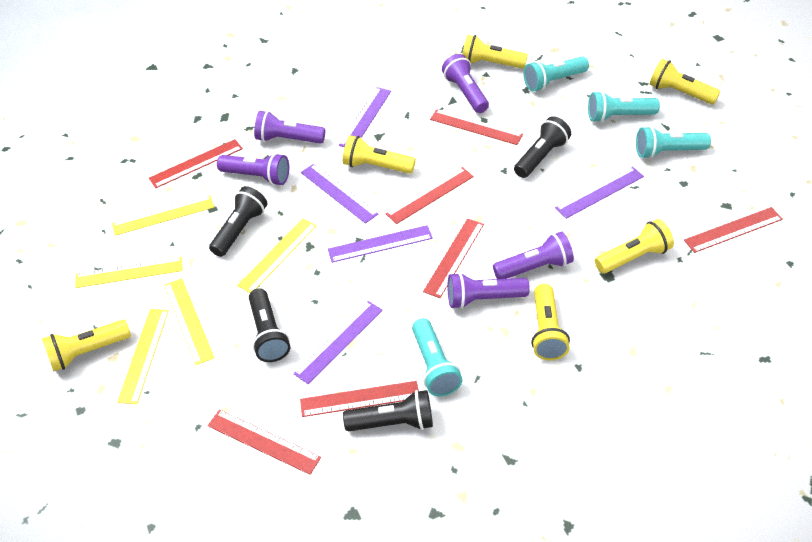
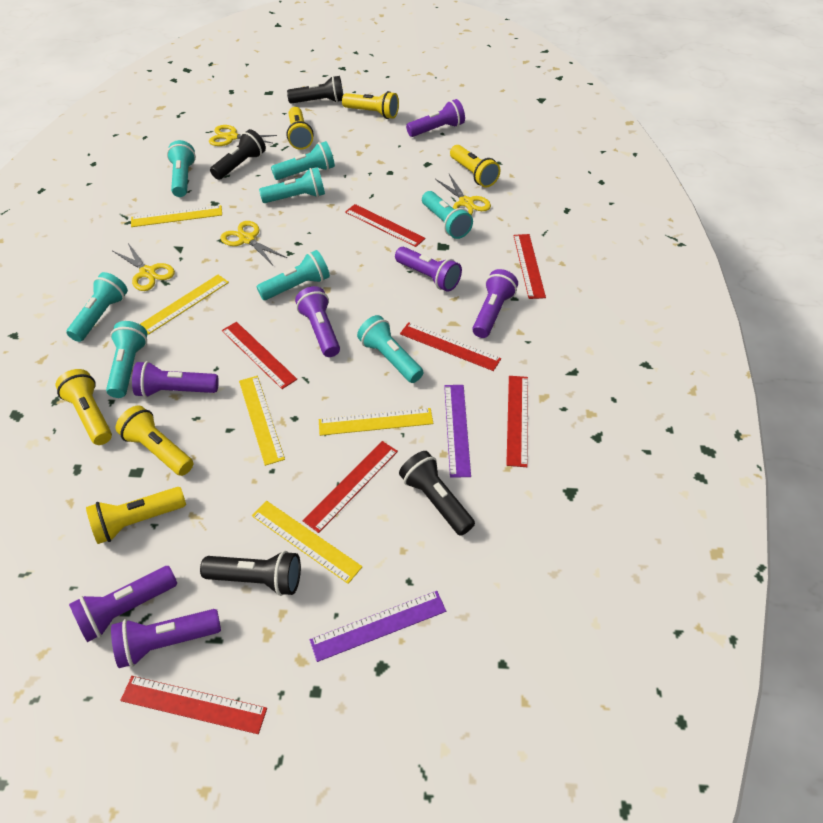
purple flashlight: [217,153,289,186] [254,111,325,144] [442,54,489,113] [447,272,530,309] [493,231,574,279] = 5 -> [69,566,177,642] [111,609,221,668] [132,361,219,398] [295,286,340,357] [395,247,462,292] [406,99,465,137] [472,269,518,338] = 7
purple ruler: [293,301,383,384] [301,164,378,224] [328,225,433,263] [339,87,391,147] [555,166,644,219] = 5 -> [310,591,446,662] [444,385,471,478] = 2
turquoise flashlight: [412,318,463,396] [523,56,589,92] [588,91,660,122] [636,126,711,159] = 4 -> [66,272,128,342] [106,321,147,398] [167,140,196,197] [256,250,330,300] [259,167,325,203] [271,141,335,180] [357,315,424,383] [422,191,473,239] = 8
yellow scissors: none = 0 -> [113,243,175,291] [209,125,277,146] [220,221,287,265] [435,174,491,215] = 4

